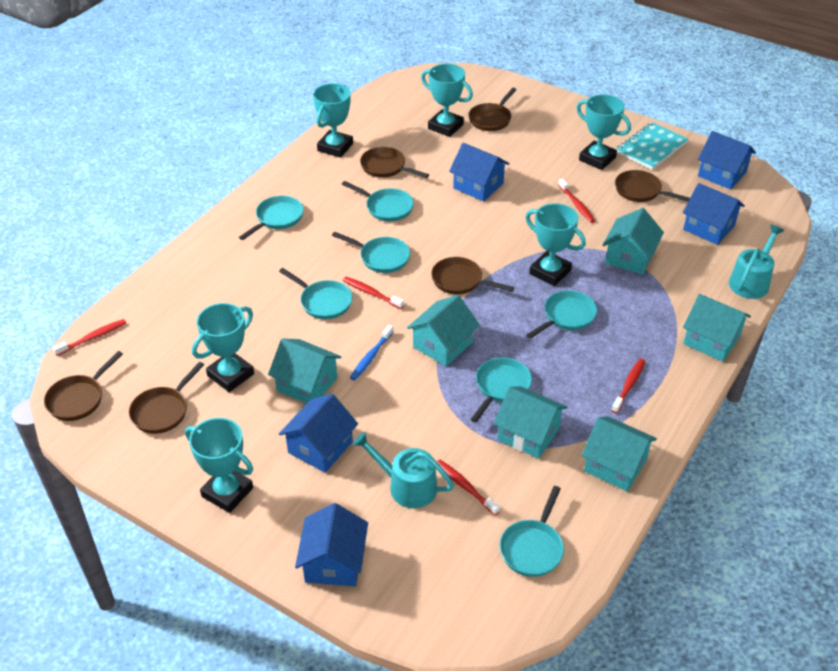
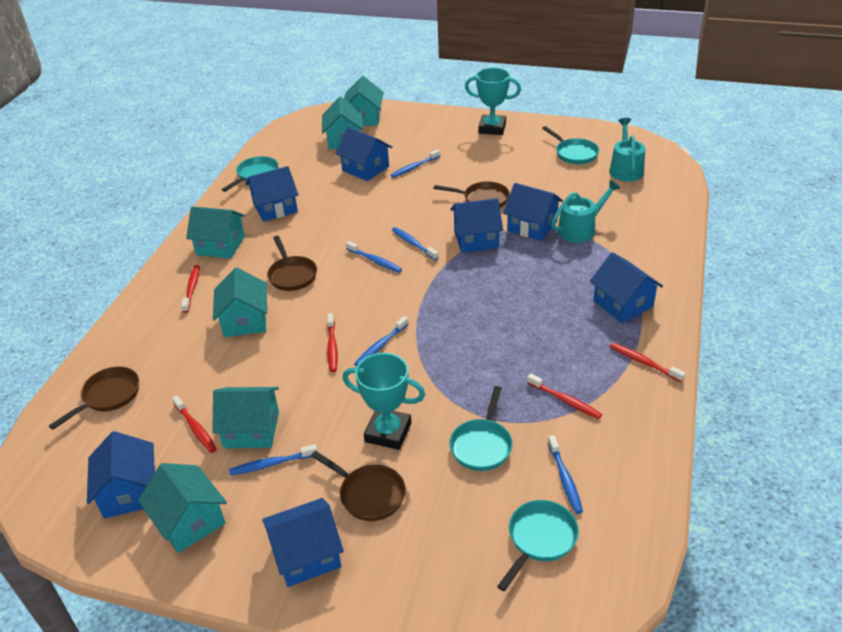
blue house: [279,394,358,473] [295,503,368,587] [449,143,509,201] [683,183,745,245] [698,131,756,190] = 5 -> [87,431,155,518] [246,166,298,222] [262,498,344,587] [335,127,392,181] [450,198,503,253] [503,183,563,241] [590,252,663,323] = 7
blue toothbrush: [350,325,394,380] = 1 -> [229,444,317,475] [346,241,402,273] [354,316,408,366] [391,149,440,178] [392,227,439,260] [548,435,583,514] = 6
brown pan: [44,351,123,421] [129,362,204,434] [360,147,429,178] [431,257,514,294] [469,88,517,131] [615,170,690,202] = 6 -> [49,367,139,430] [267,236,317,291] [311,451,406,521] [433,181,510,208] = 4
turquoise notebook: [616,122,688,170] = 1 -> none = 0
turquoise pan: [239,196,304,240] [279,268,353,319] [332,232,410,273] [342,181,414,222] [471,358,532,423] [500,486,564,577] [526,290,597,339] = 7 -> [222,156,279,192] [450,386,513,471] [497,500,579,591] [542,126,599,164] = 4
turquoise trophy: [185,418,253,513] [192,303,254,392] [313,83,353,158] [421,64,473,137] [525,203,586,286] [576,94,631,170] = 6 -> [343,353,425,450] [465,68,521,135] = 2

